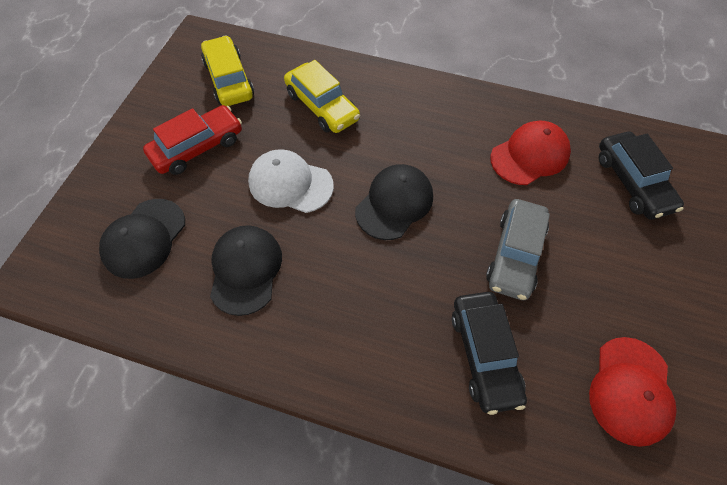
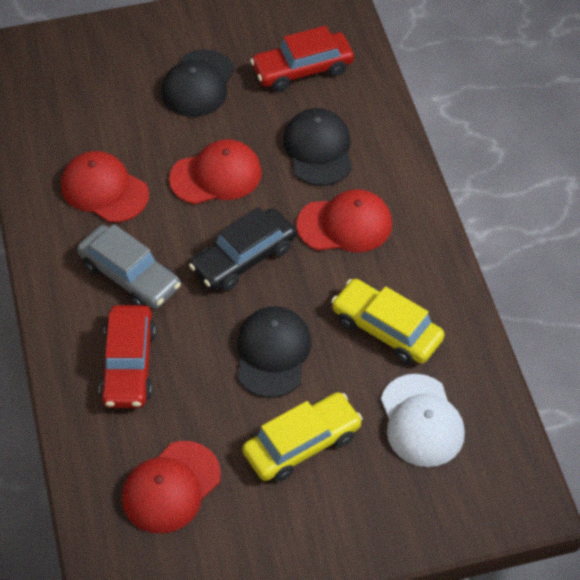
black car: [452,292,527,415] [599,132,684,219] = 2 -> [189,207,296,291] = 1
red cap: [490,121,571,185] [589,337,677,447] = 2 -> [61,151,149,223] [122,441,221,534] [169,139,262,205] [297,189,392,252] = 4
red car: [143,105,242,175] = 1 -> [99,305,156,408] [250,26,354,91] = 2

